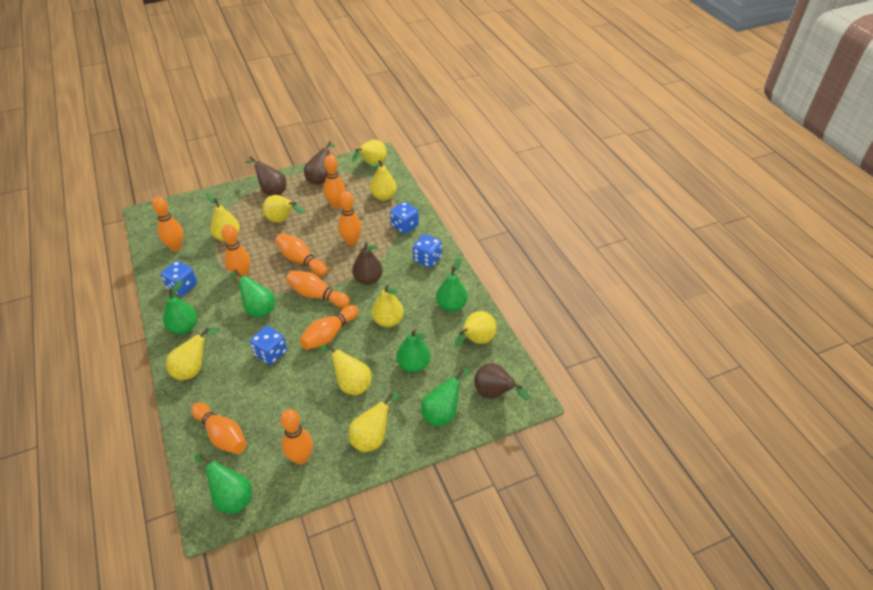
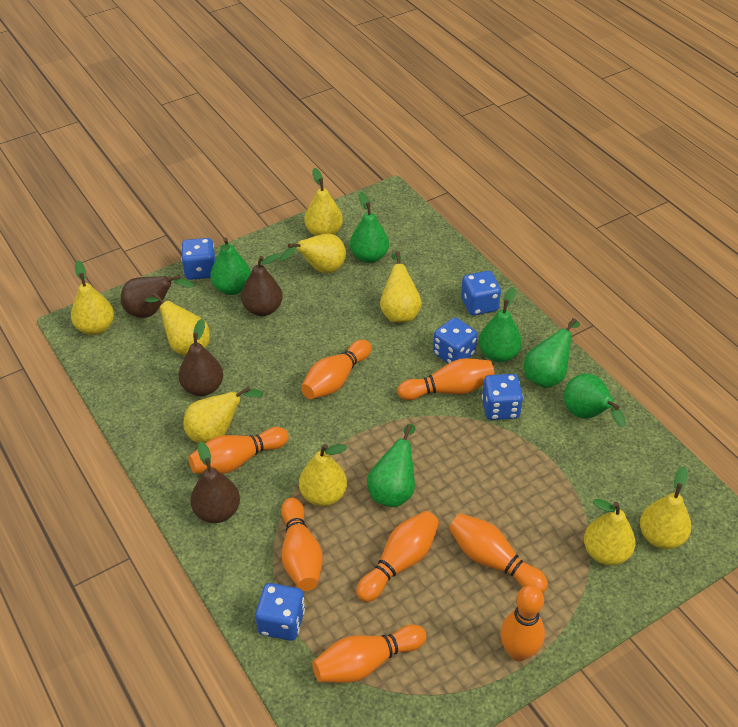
blue dice: [161,261,197,296] [250,326,287,365] [390,202,419,234] [413,234,442,268] = 4 -> [181,238,215,280] [255,583,305,641] [433,317,478,364] [461,271,501,316] [482,374,523,420] = 5
orange bowling pin: [152,196,183,251] [191,402,246,454] [221,224,251,279] [275,233,328,276] [280,409,313,465] [286,271,350,308] [300,305,359,350] [324,155,346,209] [338,191,362,246] = 9 -> [188,427,289,474] [281,498,323,591] [301,339,371,399] [312,625,426,683] [356,511,439,602] [397,358,495,400] [449,513,548,593] [500,585,545,661] = 8

